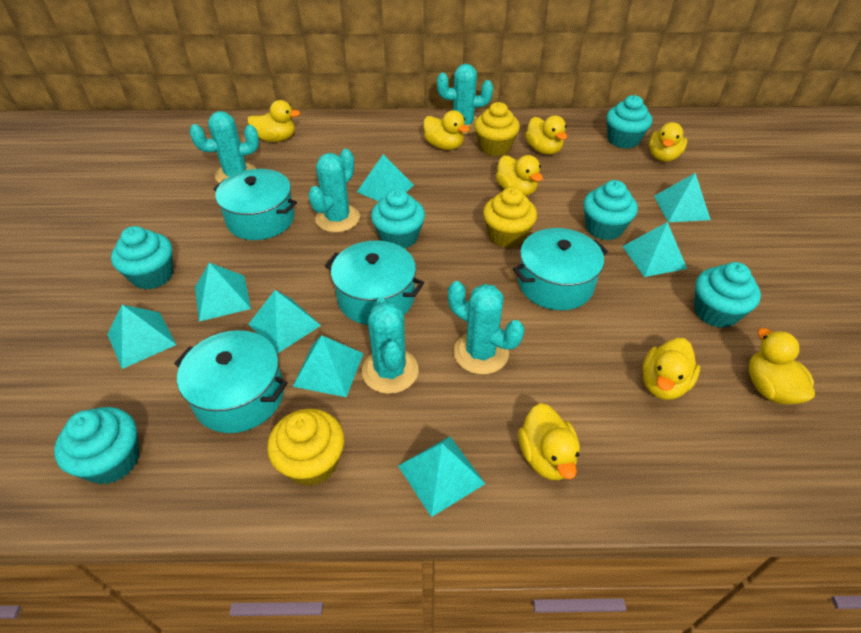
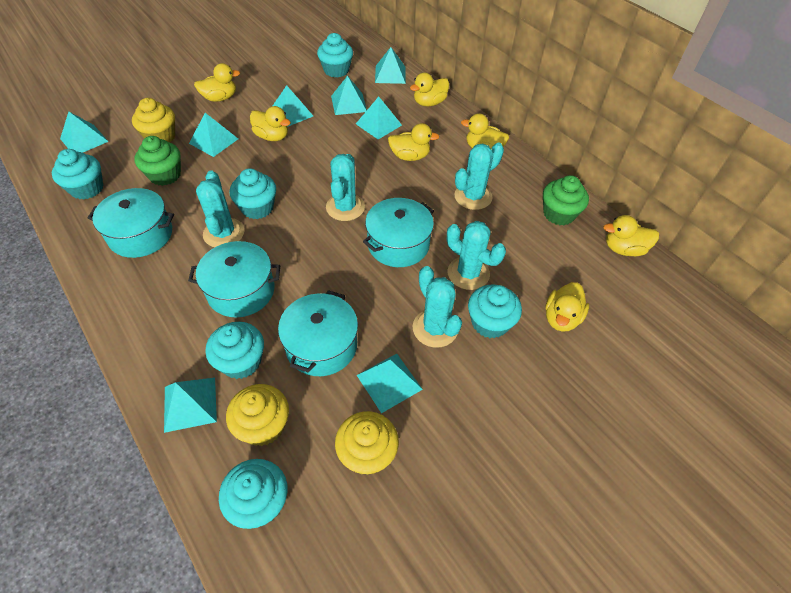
green cupcake: none = 0 -> [135,136,181,186] [543,175,589,225] = 2
yellow duck: [247,100,301,142] [423,110,470,150] [496,155,543,196] [518,403,580,480] [525,115,567,155] [642,338,700,400] [649,122,687,162] [749,328,815,405] = 8 -> [194,63,240,102] [250,106,291,141] [388,123,439,161] [410,73,449,106] [461,113,509,149] [545,282,589,332] [603,215,659,256] = 7

